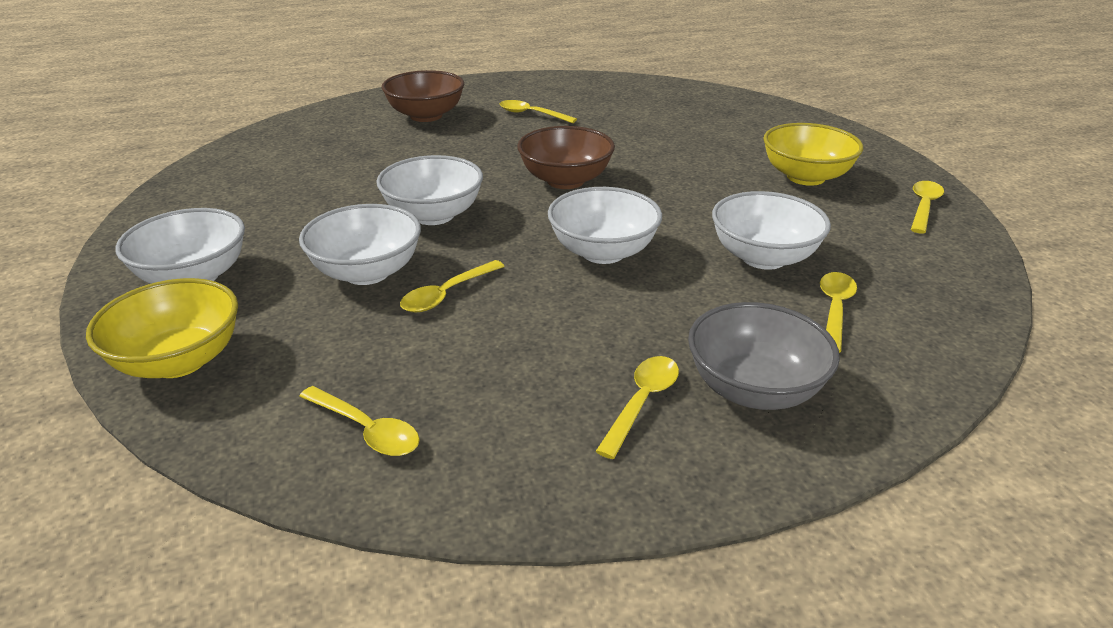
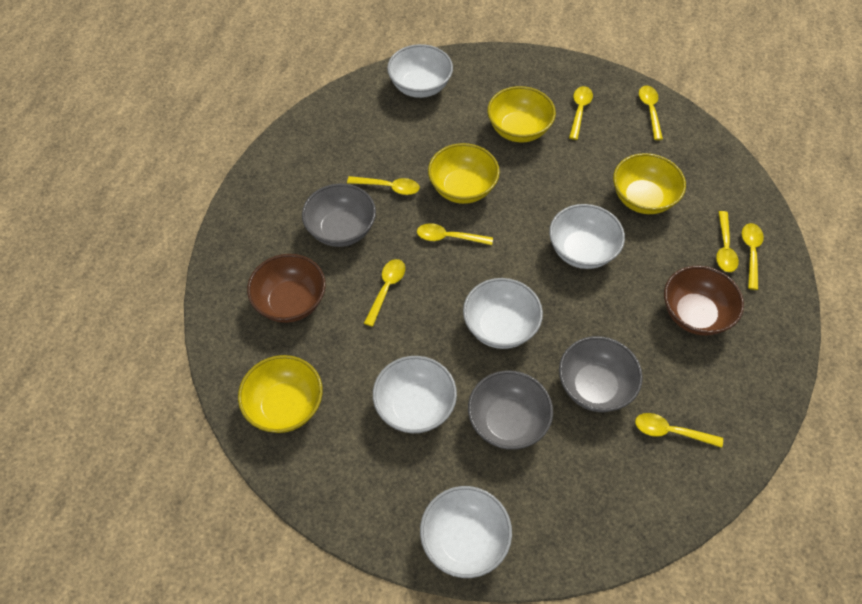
grey bowl: [688,302,840,410] = 1 -> [302,183,376,247] [468,371,553,450] [559,336,643,412] = 3
yellow bowl: [86,278,238,378] [763,123,863,186] = 2 -> [238,355,323,433] [428,143,500,204] [487,86,556,142] [613,153,686,214] = 4
yellow spoon: [299,386,420,456] [400,260,505,312] [500,100,577,123] [595,356,679,459] [820,272,857,353] [911,181,944,234] = 6 -> [347,176,419,195] [364,259,405,327] [417,223,493,245] [569,86,593,140] [635,413,723,448] [639,86,663,140] [716,211,739,272] [742,223,764,290] = 8

